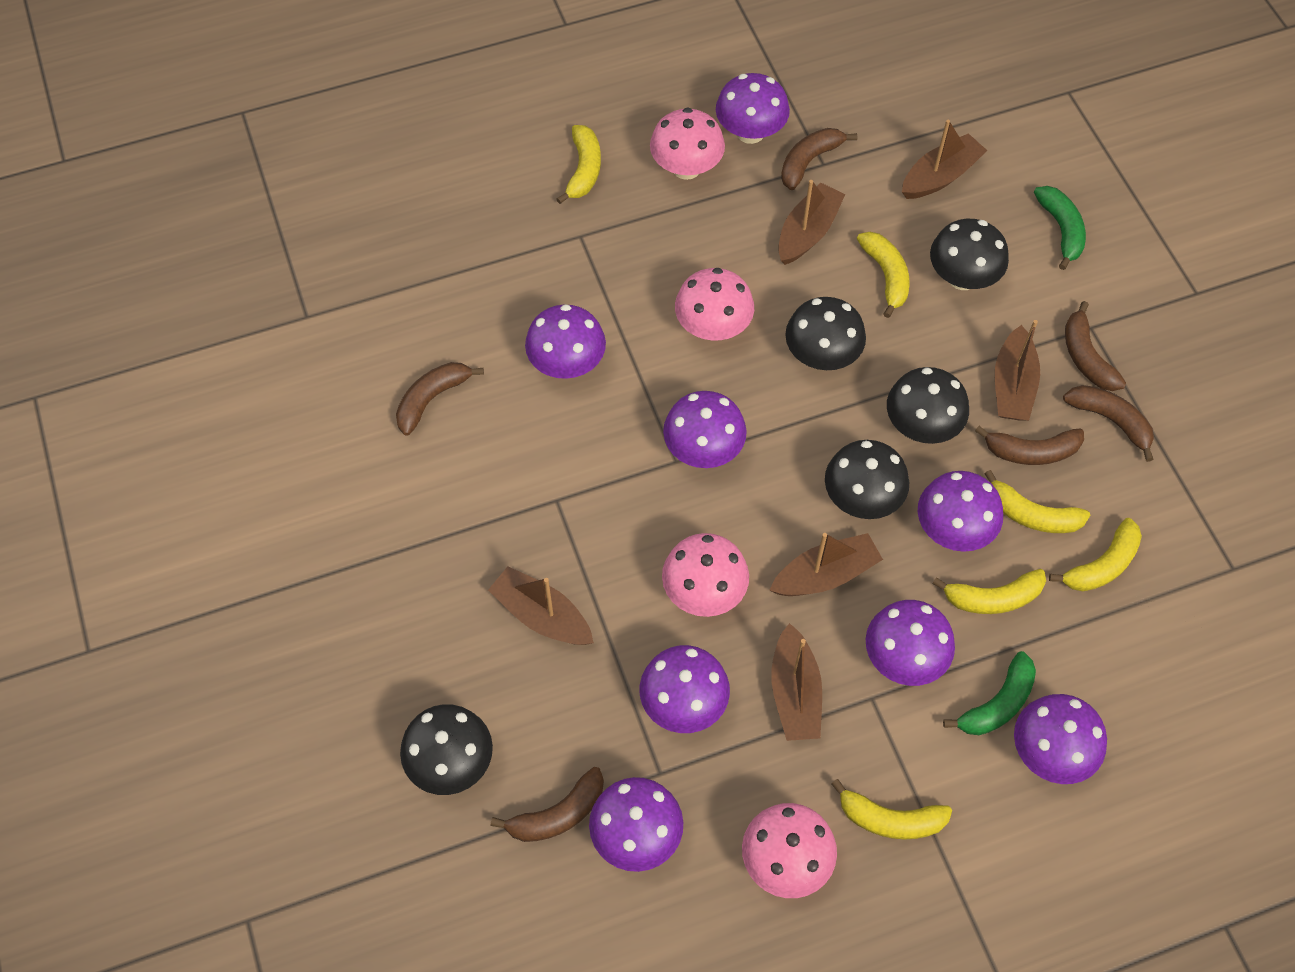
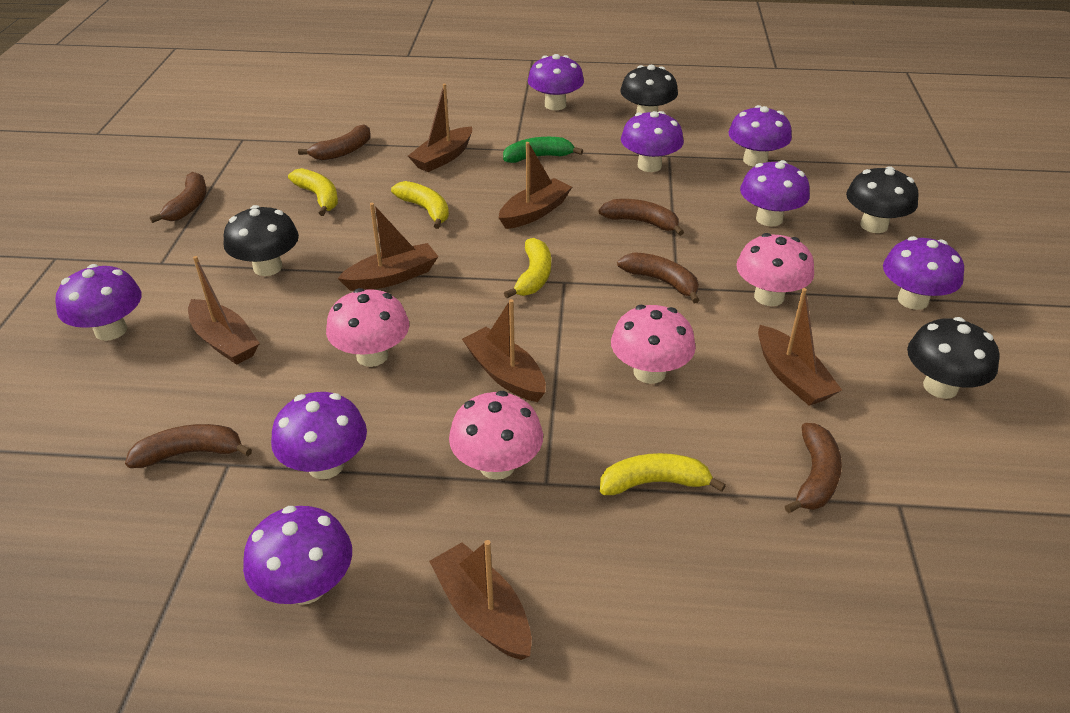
black mushroom: [400,704,493,795] [785,297,866,370] [825,440,909,519] [887,367,969,444] [930,219,1009,290] = 5 -> [224,205,299,276] [620,65,678,113] [846,166,919,233] [907,317,1000,399] = 4
brown boat: [488,566,594,645] [770,533,883,596] [771,623,822,741] [778,180,845,265] [902,120,987,199] [995,320,1040,421] = 6 -> [188,256,260,365] [338,203,438,291] [408,84,472,172] [429,540,532,660] [462,299,546,402] [499,142,572,229] [758,288,842,406] = 7
green banana: [943,651,1036,735] [1034,186,1086,270] = 2 -> [503,137,583,163] = 1
yellow banana: [556,125,601,204] [831,779,952,840] [857,232,910,318] [932,569,1046,614] [985,470,1090,533] [1049,518,1142,591] = 6 -> [288,168,338,216] [391,181,449,229] [504,238,551,298] [600,453,726,495] = 4

